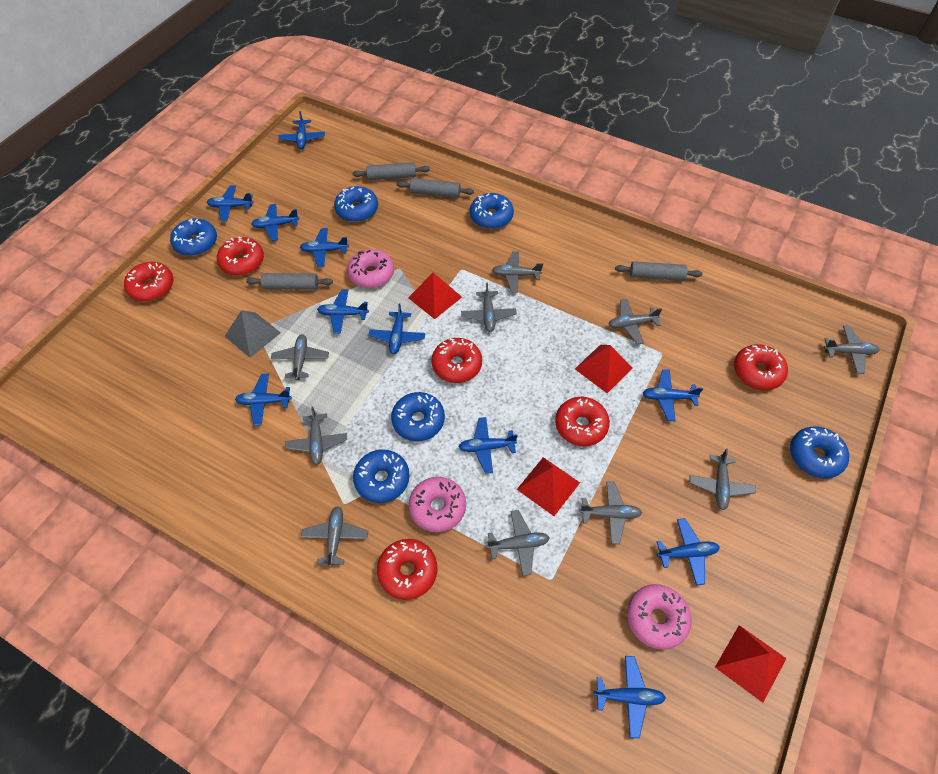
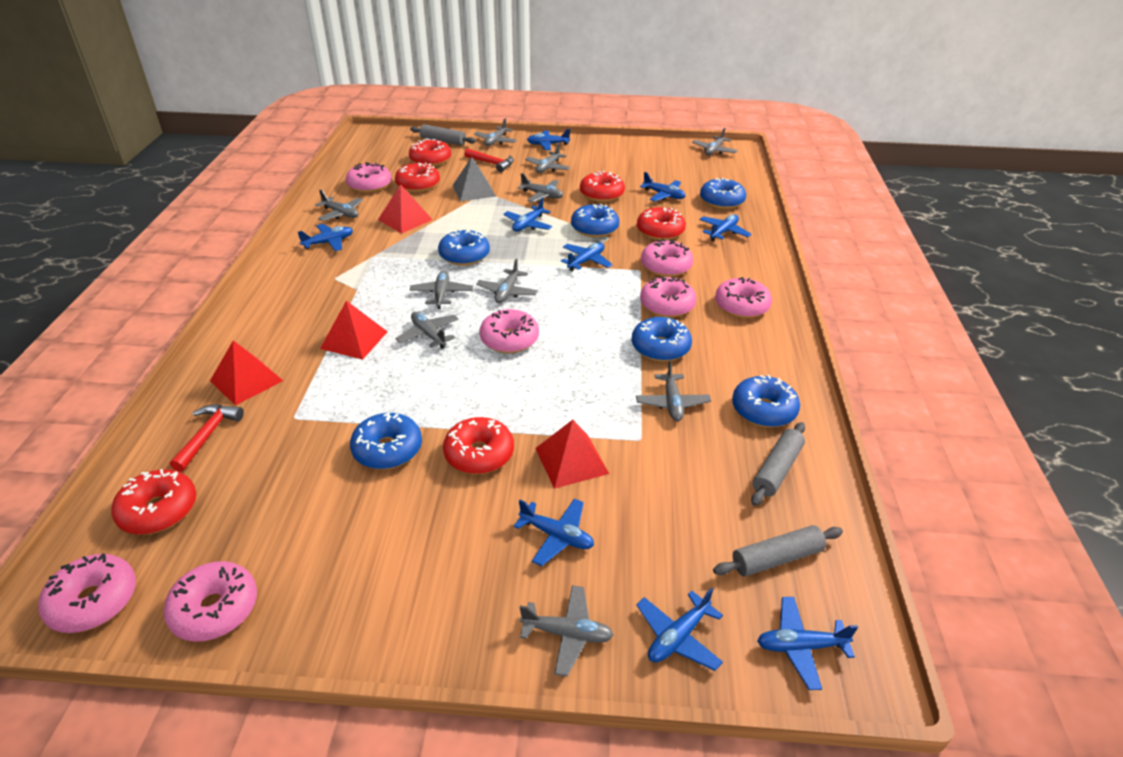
blue plane: [207,185,254,221] [235,374,292,426] [251,204,299,241] [278,111,325,149] [300,228,349,267] [317,289,369,334] [369,303,425,354] [459,417,518,474] [594,656,666,738] [643,369,703,421] [656,518,720,585] = 11 -> [298,224,353,251] [503,197,552,232] [514,498,594,566] [527,129,570,150] [561,242,613,271] [636,588,723,671] [640,172,685,201] [699,214,751,241] [757,597,858,690] = 9
grey rolling pin: [246,273,333,290] [353,162,430,180] [396,178,474,198] [615,261,702,281] = 4 -> [410,124,476,146] [713,525,843,576] [751,422,805,506] = 3
pink donut: [347,249,394,288] [409,477,466,532] [627,584,691,650] = 3 -> [38,553,136,633] [163,561,257,642] [346,162,391,193] [479,309,539,353] [640,276,697,317] [641,239,693,277] [715,277,772,318] = 7
red hammer: none = 0 -> [170,404,244,472] [464,148,514,172] = 2

